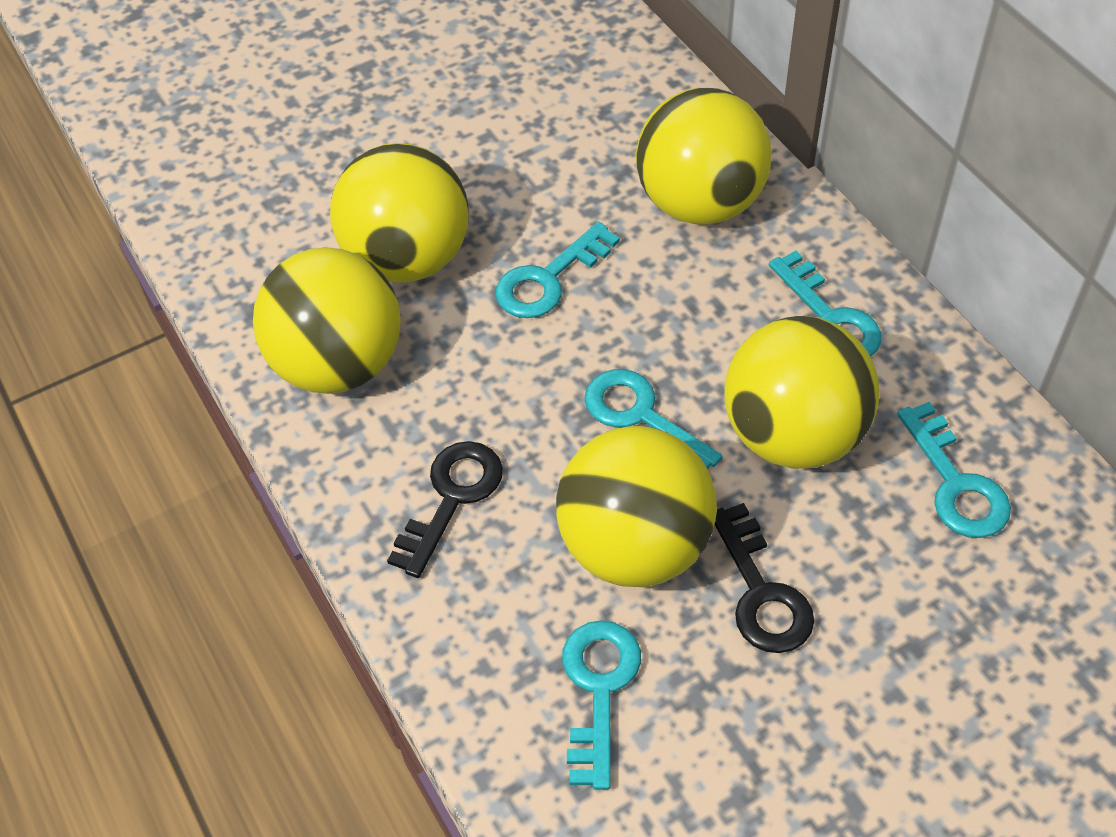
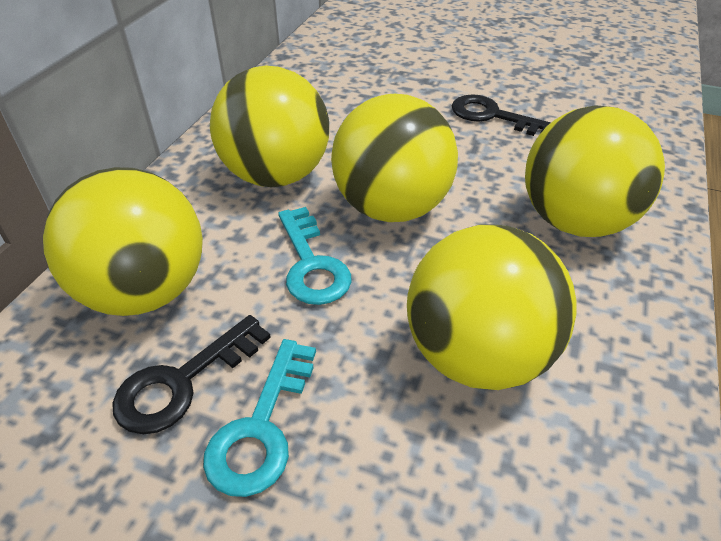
turquoise key: [495,222,620,318] [562,620,641,790] [584,369,722,469] [769,251,881,357] [897,402,1011,538] = 5 -> [203,339,316,497] [278,207,352,305] = 2

